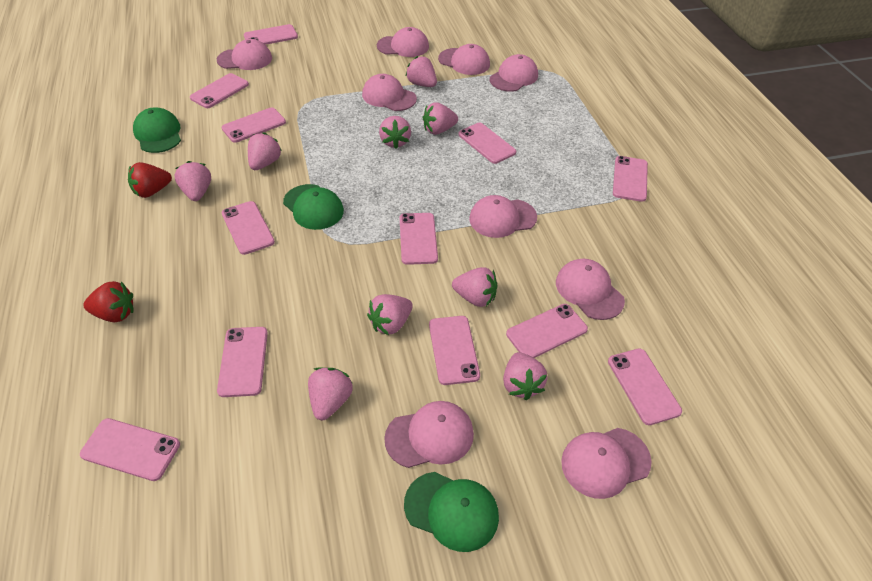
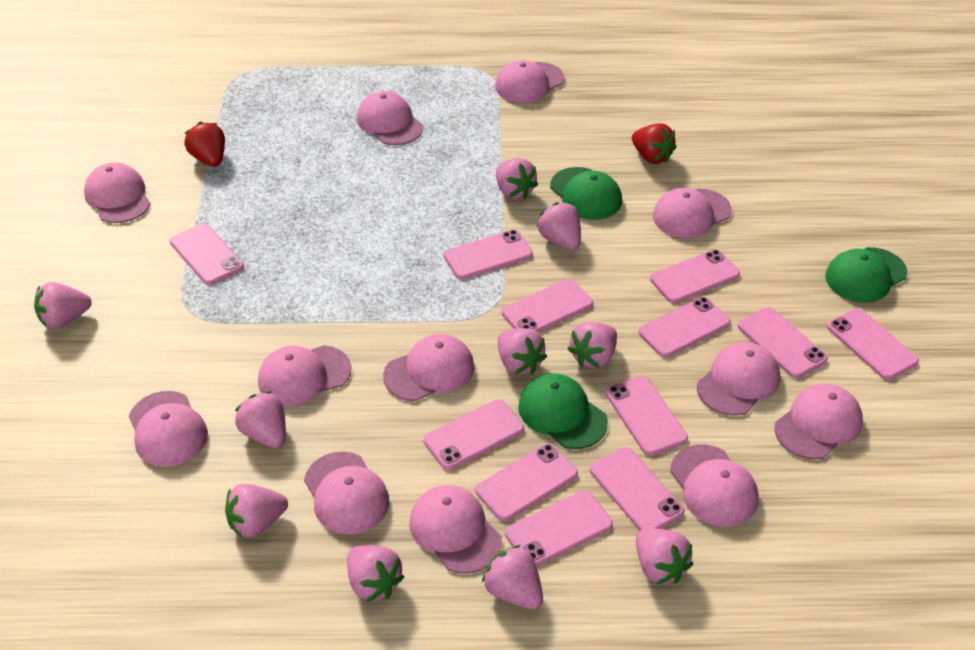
pink cap: [217,39,272,70] [362,74,417,111] [377,27,429,57] [384,401,474,468] [438,44,490,75] [469,195,537,238] [490,54,538,92] [556,259,625,320] [561,428,652,499] = 9 -> [84,162,150,223] [129,391,208,467] [258,345,351,406] [304,452,389,534] [357,91,423,145] [383,334,474,401] [409,485,502,574] [495,60,564,103] [653,188,732,238] [670,444,759,527] [697,342,780,416] [774,384,863,459] = 12
pink strawberry: [175,161,211,201] [248,132,282,170] [308,367,353,420] [367,294,413,335] [379,116,411,149] [405,56,437,87] [423,102,458,135] [452,267,497,307] [503,352,547,400] = 9 -> [34,282,92,329] [225,484,288,538] [235,391,286,448] [347,545,405,602] [482,545,543,609] [496,158,538,199] [498,328,547,375] [537,202,581,250] [568,322,617,368] [636,529,693,585] = 10

